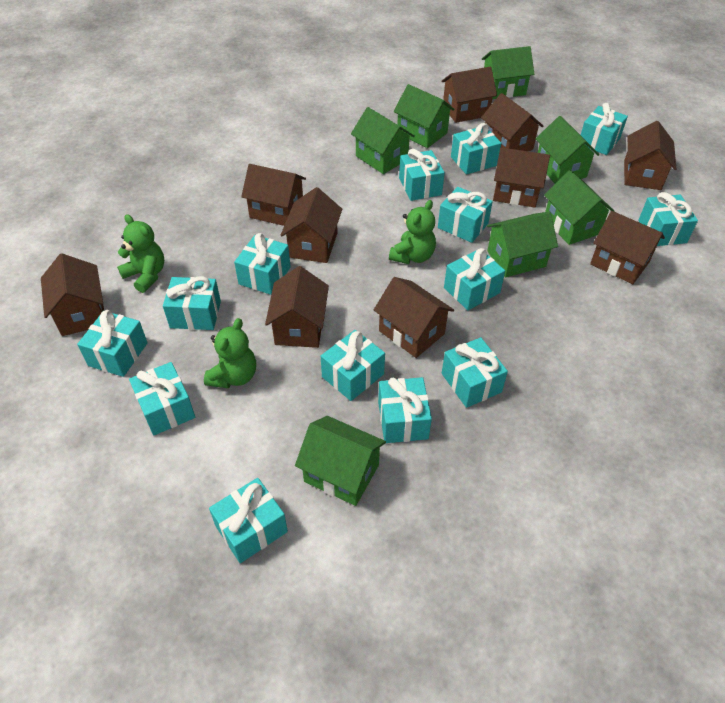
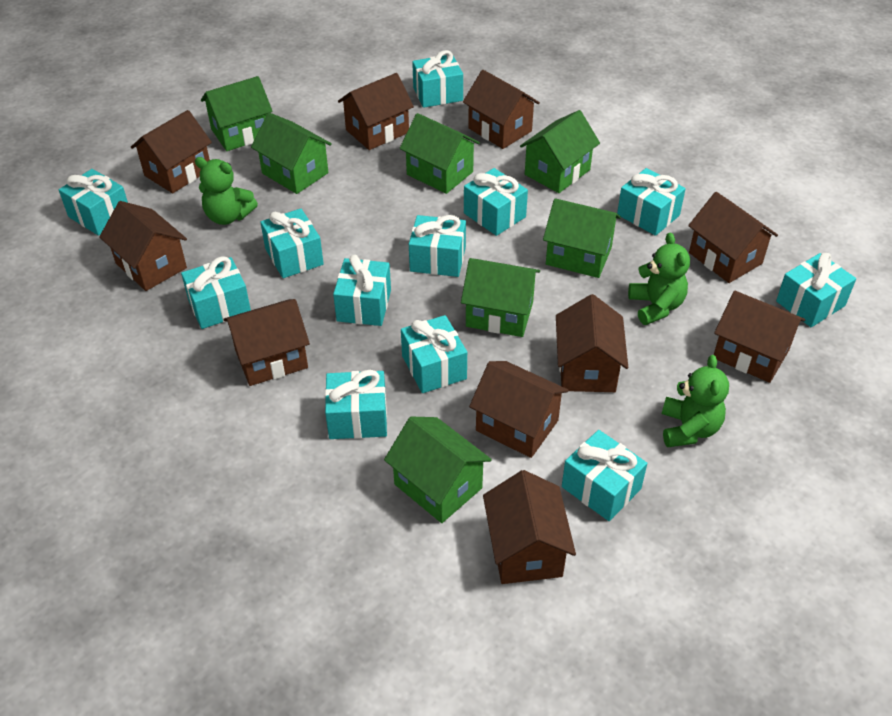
turquoise gift: [77,310,148,377] [129,362,195,436] [163,276,221,330] [209,478,288,563] [234,233,291,295] [321,330,385,401] [378,377,432,443] [399,149,445,201] [438,187,493,243] [442,337,508,408] [444,248,505,310] [451,123,502,175] [581,103,628,155] [638,192,698,246] = 14 -> [59,169,128,236] [181,256,251,329] [260,209,324,278] [325,370,387,439] [333,255,391,326] [401,315,467,393] [409,215,466,277] [412,50,463,108] [464,168,528,236] [562,430,647,521] [617,168,686,236] [776,253,856,327] = 12

